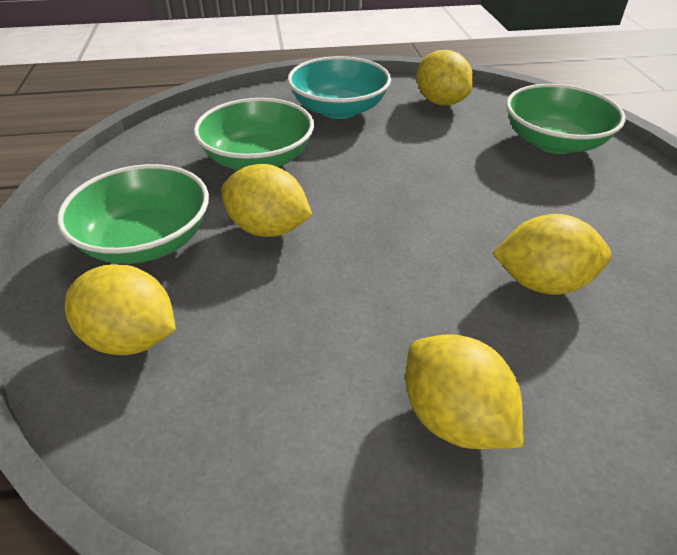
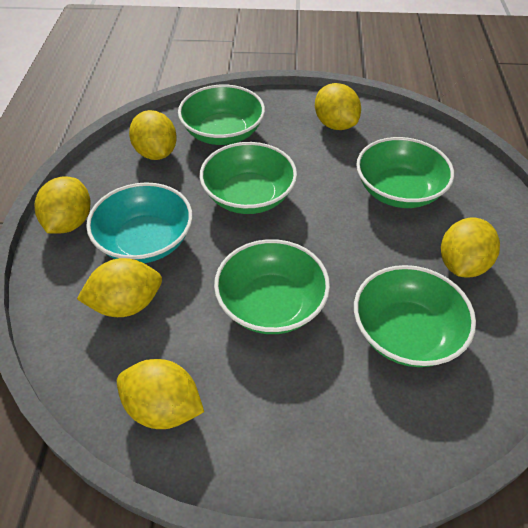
green bowl: [57,164,209,264] [194,98,314,170] [506,84,626,154] = 3 -> [178,85,265,145] [200,142,297,214] [214,239,330,334] [354,265,476,367] [356,137,454,208] = 5
yellow lemon: [65,264,176,355] [221,164,312,237] [405,334,523,449] [417,50,473,106] [493,214,612,295] = 5 -> [35,177,90,233] [77,258,162,317] [117,359,204,429] [129,110,177,160] [315,83,361,130] [441,218,500,278] = 6

